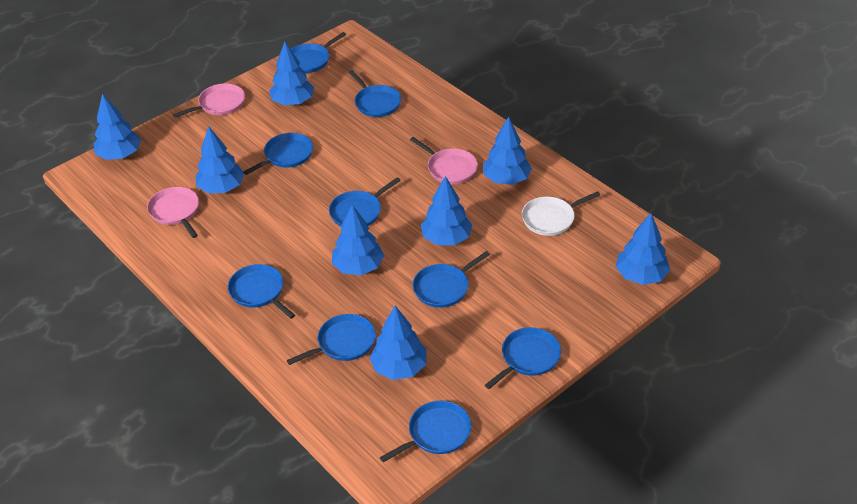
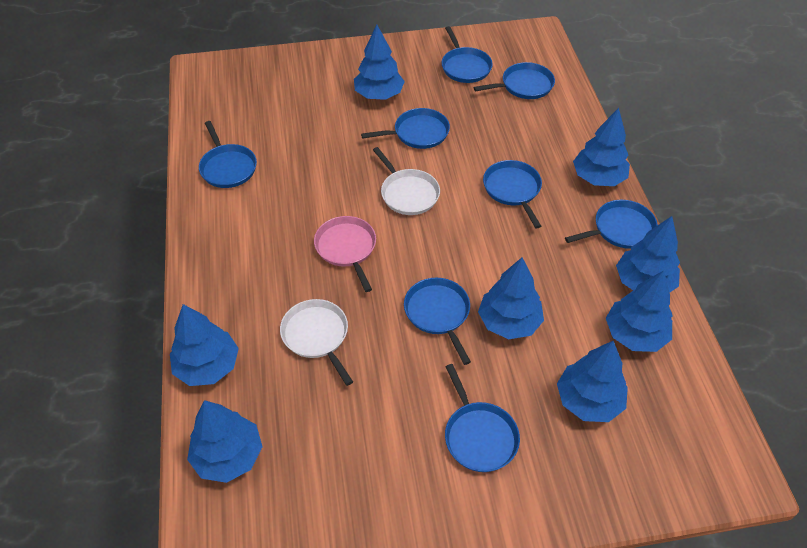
blue pan: [228,264,295,319] [243,133,313,175] [287,314,376,365] [291,32,346,73] [329,177,401,227] [349,70,401,117] [380,401,472,462] [412,251,490,308] [485,327,561,389] = 9 -> [199,121,257,188] [361,108,450,149] [404,278,471,365] [441,26,493,83] [445,364,520,472] [474,62,555,99] [483,160,542,228] [565,200,658,249] = 8
pink pan: [147,187,199,238] [173,83,245,118] [410,137,478,184] = 3 -> [314,216,376,292] = 1
white pan: [522,191,600,236] = 1 -> [280,299,353,386] [373,147,440,215] = 2

